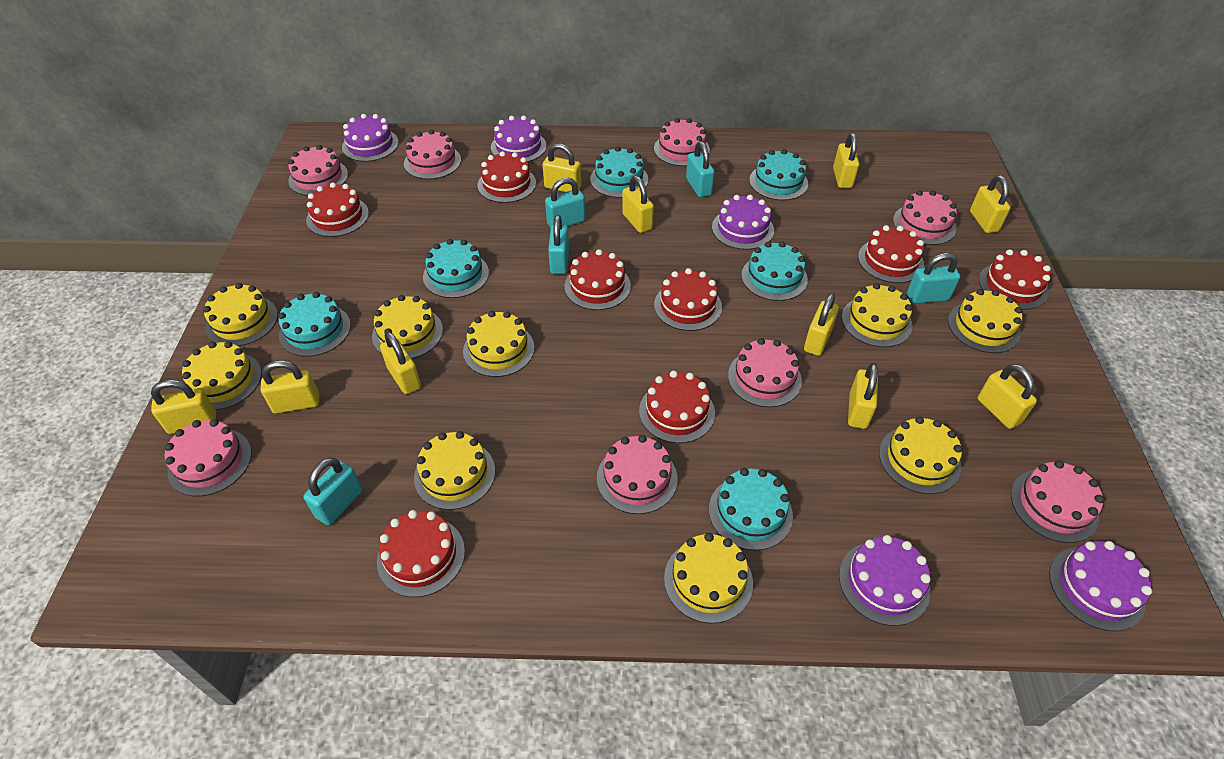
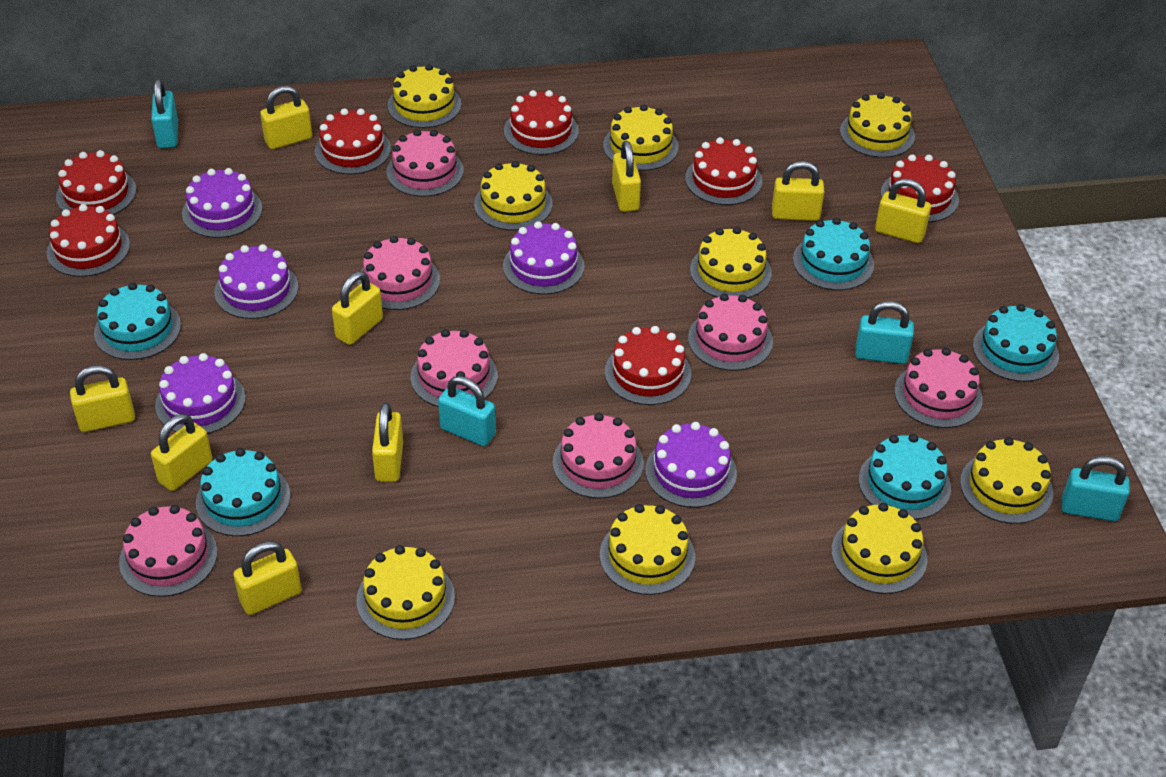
pink cake: [165,419,252,496] [288,145,348,196] [404,130,461,179] [597,435,678,514] [654,118,710,166] [728,338,802,407] [893,190,957,245] [1011,460,1105,543] = 8 -> [119,505,218,597] [357,236,440,310] [386,129,464,197] [411,329,498,407] [553,413,644,499] [688,294,773,371] [894,348,983,428] = 7
red cake: [306,182,369,237] [377,510,465,597] [478,151,536,203] [565,249,631,310] [639,371,715,443] [654,268,722,331] [858,225,924,283] [979,249,1051,310] = 8 -> [47,204,130,277] [56,150,137,215] [314,108,391,174] [504,90,579,155] [605,326,691,405] [685,137,762,205] [881,154,959,222] = 7
turquoise cake: [278,292,351,357] [423,239,489,298] [590,146,648,198] [709,468,793,550] [741,242,808,301] [749,149,808,200] = 6 -> [94,283,181,360] [196,448,291,536] [793,218,874,290] [858,434,951,520] [973,304,1059,382] = 5
turquoise padlock: [303,457,362,525] [545,178,585,228] [548,215,569,274] [686,141,715,197] [907,253,960,304] = 5 -> [151,79,178,148] [438,376,496,446] [855,301,914,364] [1062,456,1130,521] = 4
yellow padlock: [151,380,216,434] [261,360,319,414] [380,331,421,394] [543,144,581,192] [622,176,654,233] [804,293,839,356] [833,133,859,188] [848,363,878,429] [970,175,1011,233] [978,364,1037,429] = 10 -> [70,365,135,432] [151,414,212,491] [233,541,302,615] [260,86,312,149] [332,271,383,345] [372,402,403,482] [612,141,641,212] [772,161,824,221] [875,179,931,243] = 9

